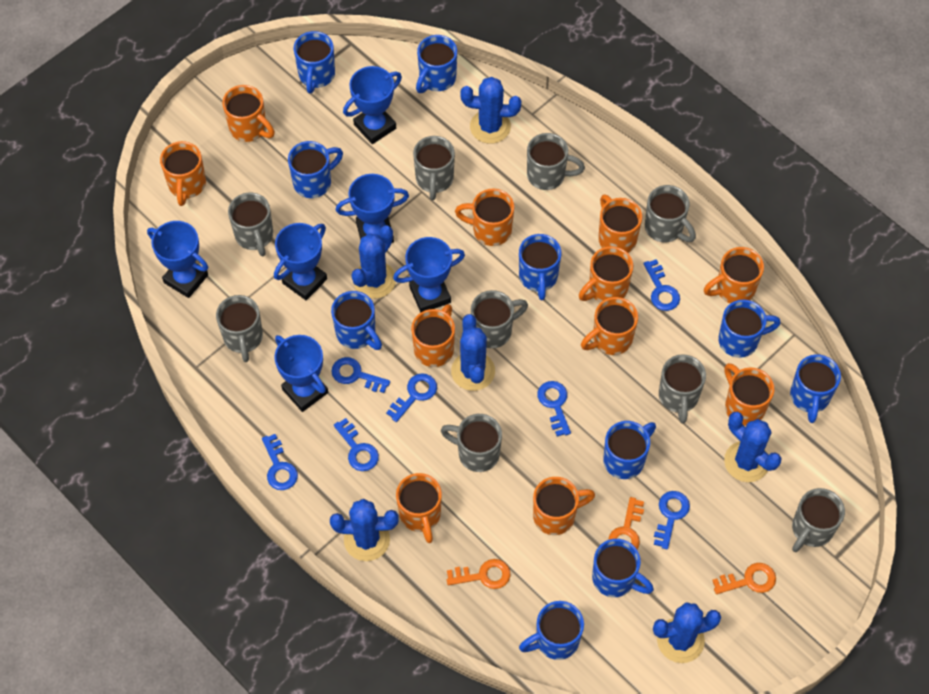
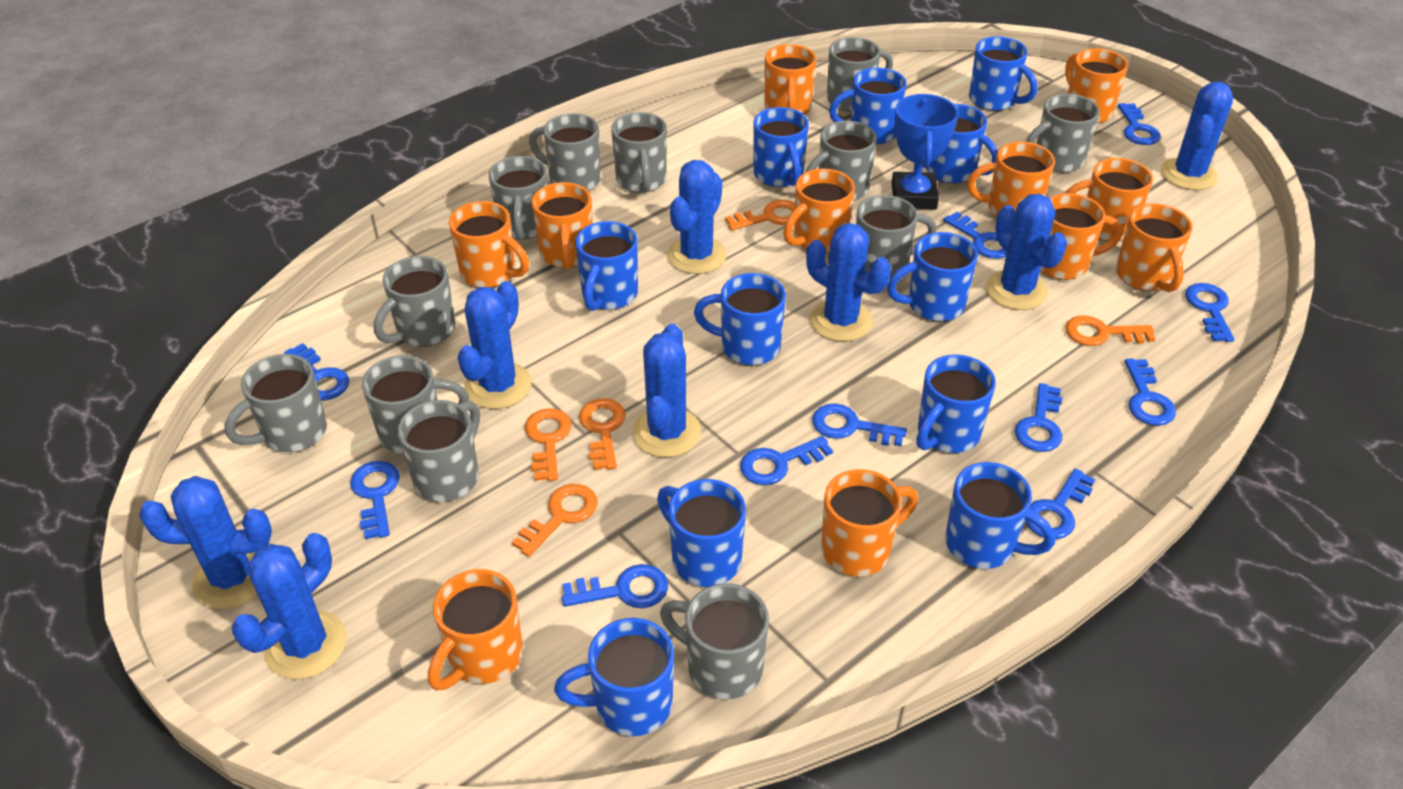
blue cactus: [330,499,399,561] [352,225,396,299] [451,314,495,391] [460,77,521,144] [653,603,721,663] [724,412,781,482] = 6 -> [139,476,272,609] [232,533,347,679] [458,281,532,409] [632,324,701,457] [667,160,727,274] [806,223,891,341] [986,194,1067,310] [1161,82,1233,190] = 8
blue key: [262,434,298,490] [331,357,390,393] [334,418,379,471] [386,373,437,422] [537,381,571,437] [643,259,680,311] [654,491,690,549] = 7 -> [284,343,349,401] [350,461,400,539] [562,564,668,608] [740,436,833,485] [812,403,907,446] [943,212,1007,259] [1015,383,1062,452] [1025,469,1095,539] [1118,103,1161,145] [1125,358,1176,426] [1185,283,1234,342] = 11
blue mug: [288,141,343,198] [294,31,335,94] [331,291,382,350] [416,35,457,93] [519,234,562,300] [519,601,584,660] [592,539,654,597] [603,421,656,479] [718,300,781,358] [790,354,841,423] = 10 -> [554,618,674,736] [575,221,638,311] [657,479,746,587] [694,273,786,366] [753,107,809,187] [829,68,907,144] [887,232,978,322] [916,354,996,453] [926,104,998,183] [945,462,1055,569] [969,36,1037,111] = 11
blue trophy: [147,221,208,298] [274,223,327,301] [274,335,328,412] [336,174,409,243] [343,66,402,144] [393,237,465,313] = 6 -> [892,94,958,209] = 1
grey mug: [216,295,263,362] [228,193,273,256] [413,136,455,200] [441,414,502,472] [471,290,528,348] [527,133,585,190] [645,185,696,243] [659,354,706,423] [792,488,845,552] = 9 -> [225,354,327,452] [362,355,469,454] [374,256,455,347] [397,400,480,502] [489,156,548,240] [529,113,601,191] [611,112,667,193] [660,583,769,699] [806,121,877,201] [827,37,893,112] [856,195,937,280] [1026,94,1100,172] = 12
orange key: [447,559,510,589] [608,497,644,549] [712,563,776,594] = 3 -> [512,484,598,557] [525,408,572,481] [579,398,626,470] [725,200,795,231] [1065,316,1155,346] = 5

